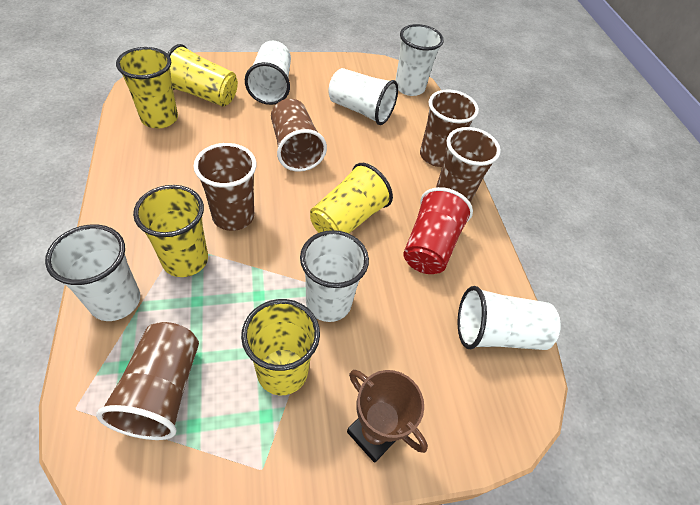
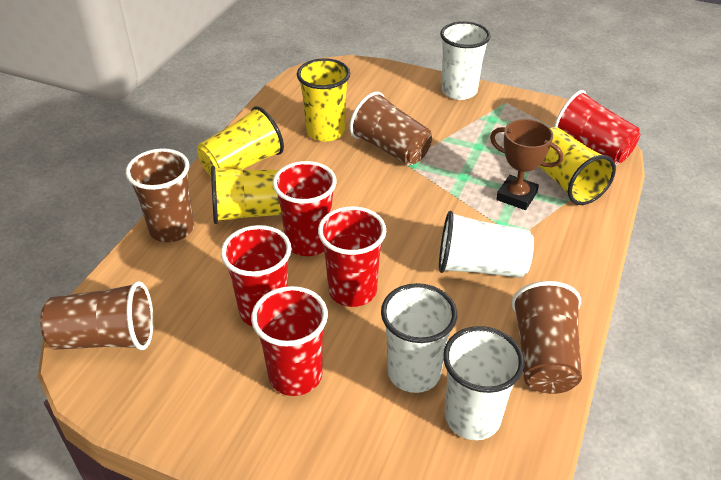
brown cup: [96,322,199,440] [193,143,257,231] [271,99,327,172] [420,89,479,167] [436,127,501,202] = 5 -> [40,281,154,350] [126,148,194,242] [349,92,432,165] [512,281,582,394] = 4
red cup: [403,187,473,274] = 1 -> [221,225,291,327] [251,286,328,396] [273,161,337,256] [318,206,386,307] [554,90,640,164] = 5
white cup: [45,224,140,321] [245,41,291,105] [300,230,369,322] [328,68,398,125] [395,24,444,96] [458,286,561,350] = 6 -> [381,283,457,393] [439,211,534,278] [440,21,491,100] [443,326,525,440] = 4
yellow cup: [116,47,178,129] [133,185,208,277] [167,44,238,107] [241,299,320,395] [310,163,393,233] = 5 -> [197,106,284,177] [211,166,282,224] [297,58,350,142] [539,127,616,205] = 4

